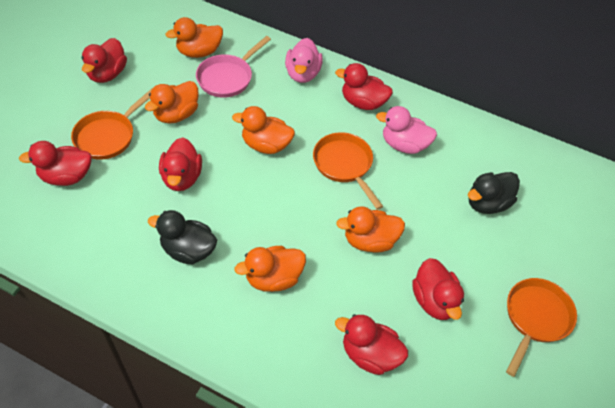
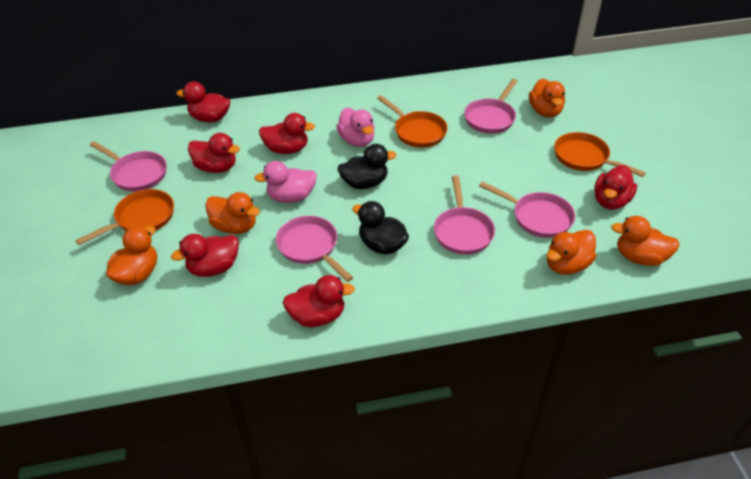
pink pan: [196,36,271,98] = 1 -> [90,141,167,191] [276,216,353,282] [434,175,495,255] [464,79,517,134] [479,181,575,238] = 5

